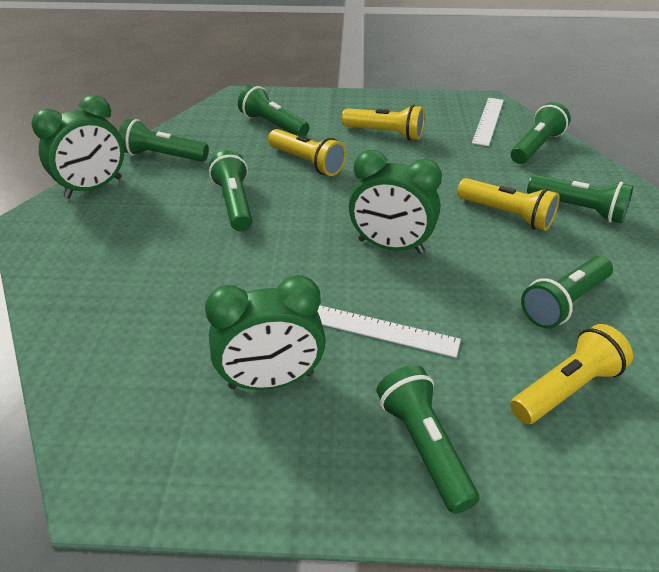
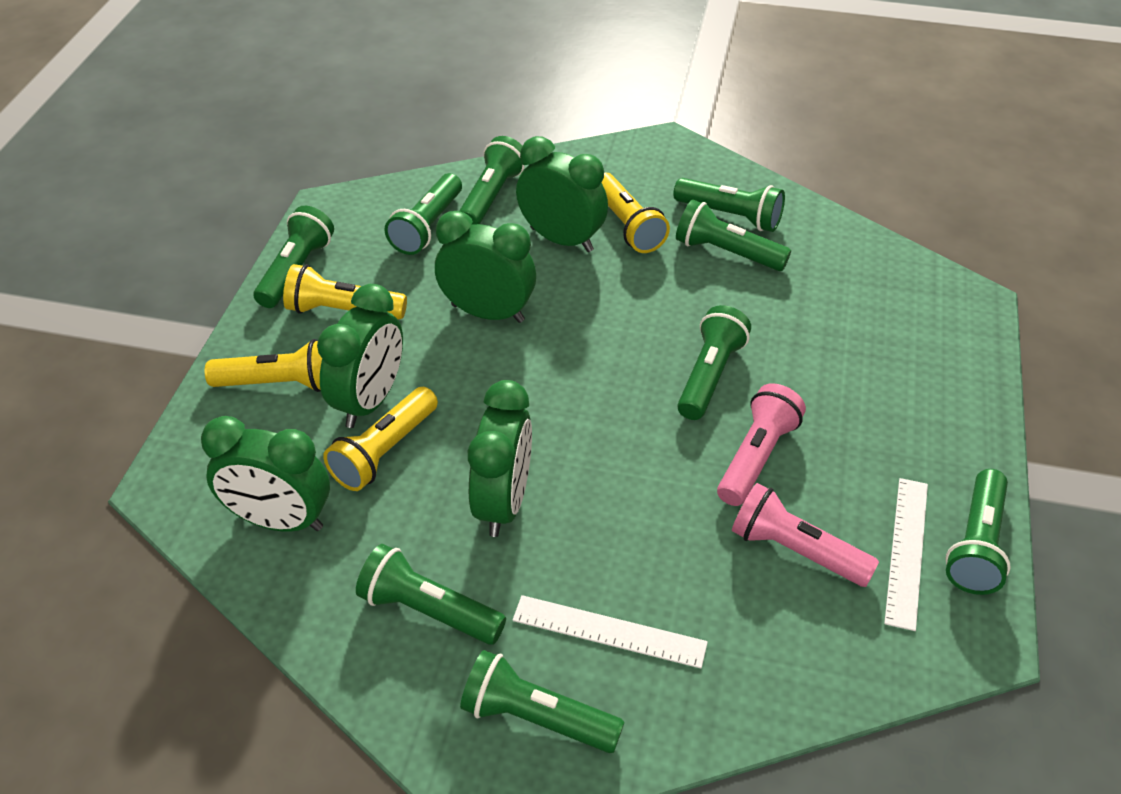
green clock: [31,95,124,198] [205,275,326,390] [349,150,442,254] = 3 -> [201,416,330,532] [317,284,403,428] [435,211,536,323] [468,380,532,537] [516,136,608,252] = 5
green flashlight: [119,119,209,162] [209,150,253,231] [238,84,309,137] [376,365,479,514] [511,102,571,164] [521,256,613,329] [527,175,633,223] = 7 -> [254,206,334,308] [356,544,506,645] [385,173,462,255] [459,136,525,225] [460,650,624,753] [673,178,785,232] [676,199,791,271] [677,305,751,420] [945,469,1011,595] = 9
pink flashlight: none = 0 -> [717,383,806,506] [732,483,879,587] = 2

